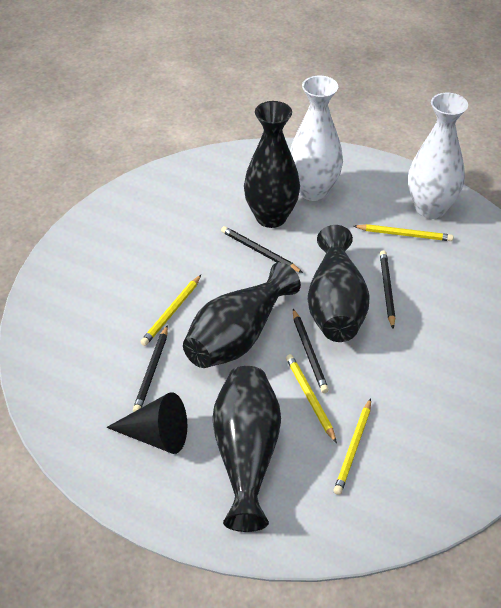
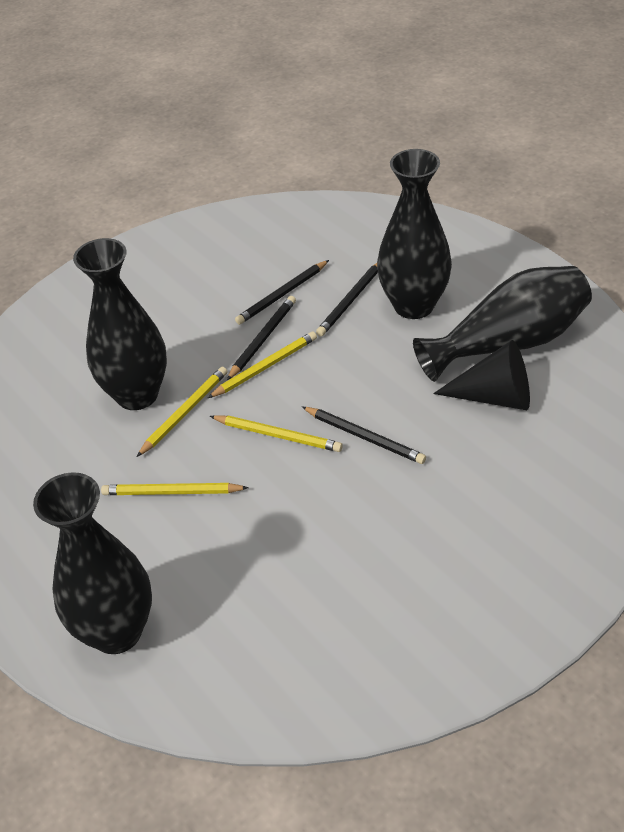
white vase: [290,76,343,201] [408,93,468,219] = 2 -> none = 0

